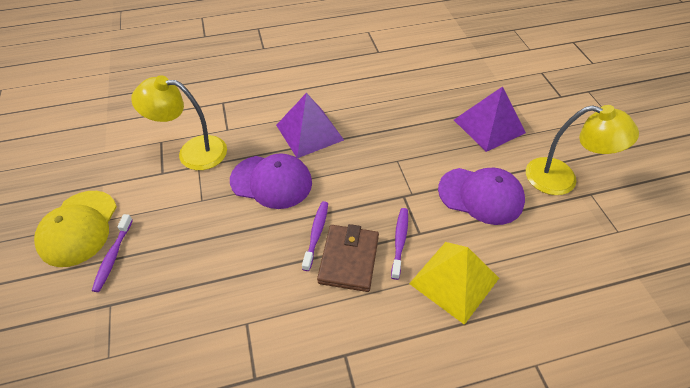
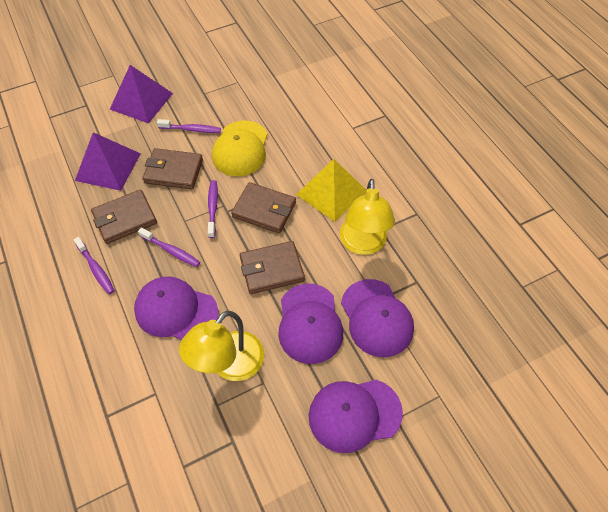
brown wallet: [317,224,379,292] = 1 -> [91,190,157,244] [143,148,203,189] [231,182,296,233] [240,241,305,294] = 4
purple cap: [230,153,312,209] [438,168,525,225] = 2 -> [134,277,218,340] [278,284,343,364] [309,380,403,453] [341,279,414,357] = 4
purple toothbrush: [92,214,133,292] [302,201,328,271] [391,208,408,280] = 3 -> [73,237,115,294] [138,227,200,267] [157,119,221,133] [208,180,218,238] = 4

